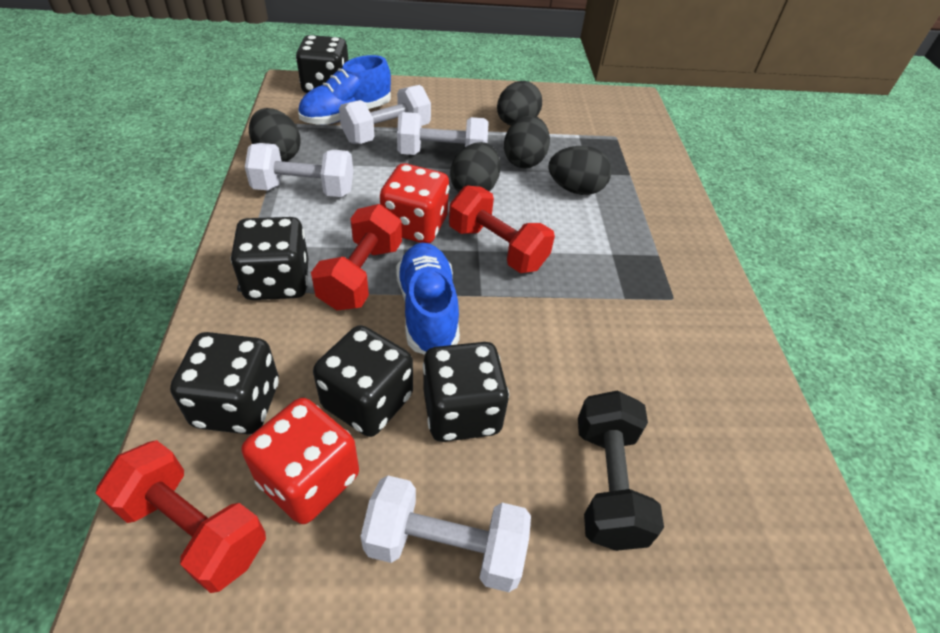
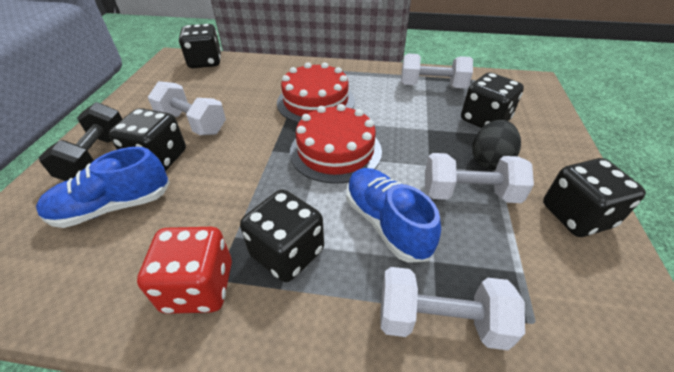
black egg: [249,108,301,162] [450,142,500,192] [497,81,542,125] [504,116,550,168] [548,146,612,195] = 5 -> [472,120,521,170] = 1
red cake: none = 0 -> [277,62,355,123] [290,104,382,184] = 2
red dice: [242,398,359,524] [380,163,449,243] = 2 -> [137,227,232,314] = 1
red dumbbell: [96,440,266,593] [311,204,402,310] [449,186,555,273] = 3 -> none = 0

